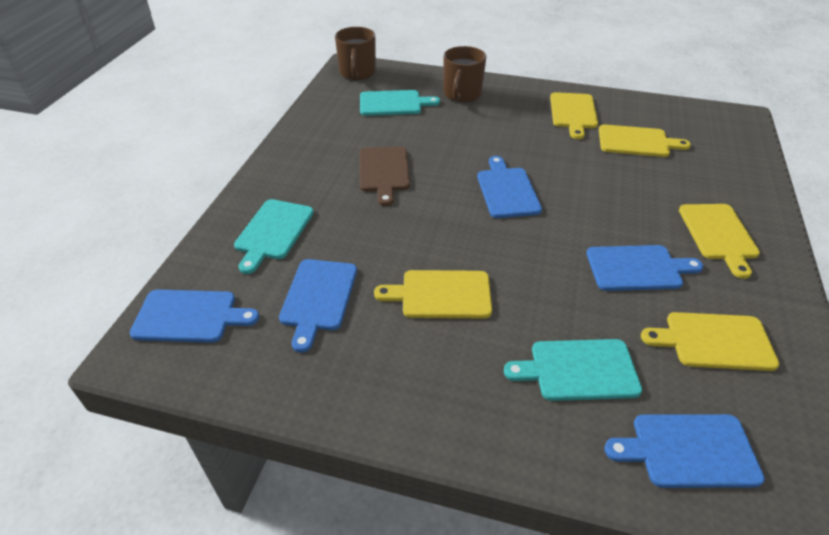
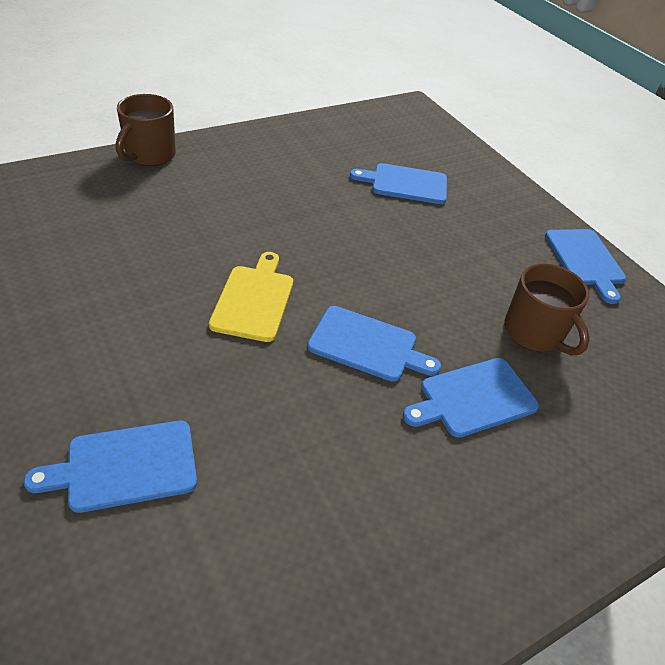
brown cutting board: [360,146,410,206] = 1 -> none = 0
turquoise cutting board: [234,199,314,274] [360,90,440,116] [504,339,642,401] = 3 -> none = 0
yellow cutting board: [374,270,492,318] [550,92,598,139] [599,124,691,157] [641,312,779,371] [679,204,760,279] = 5 -> [209,252,293,342] = 1

